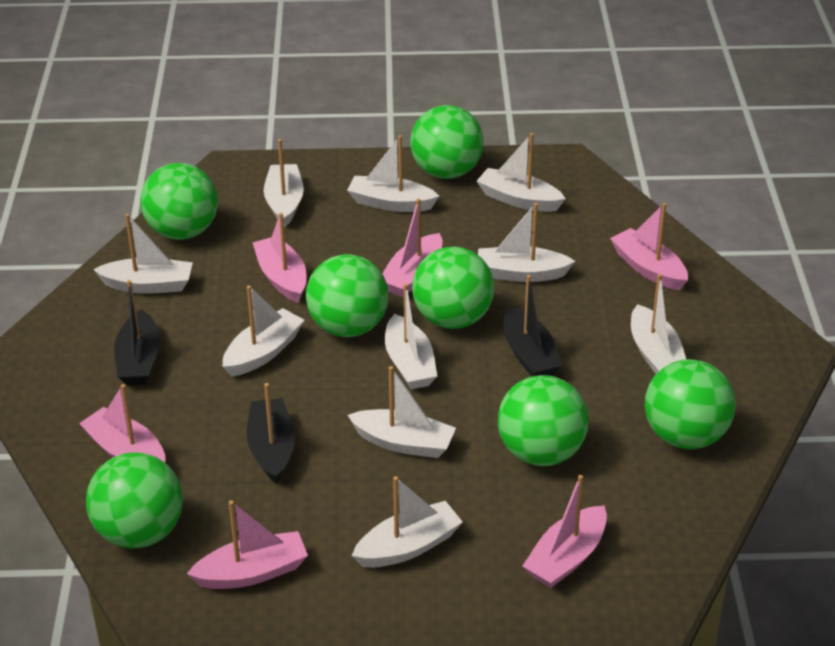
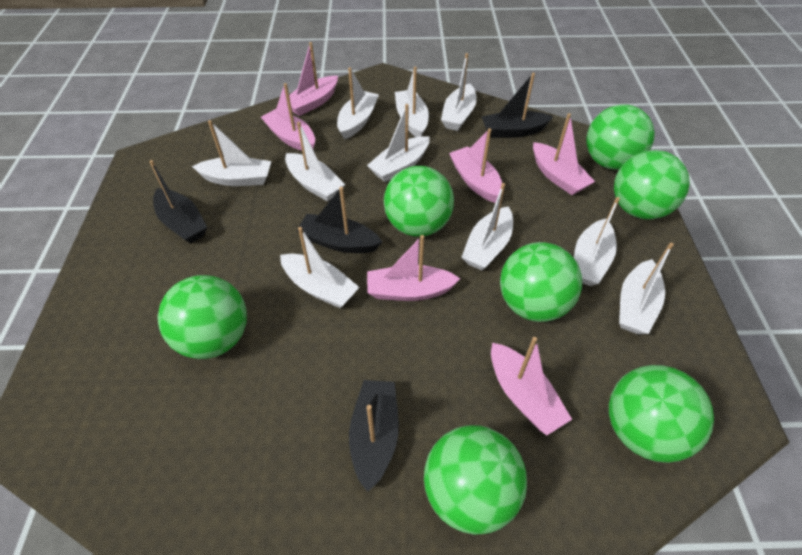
black boat: [114,280,160,385] [247,383,295,484] [504,275,562,376] = 3 -> [149,160,207,244] [297,187,382,253] [349,380,399,492] [482,73,553,138] = 4

